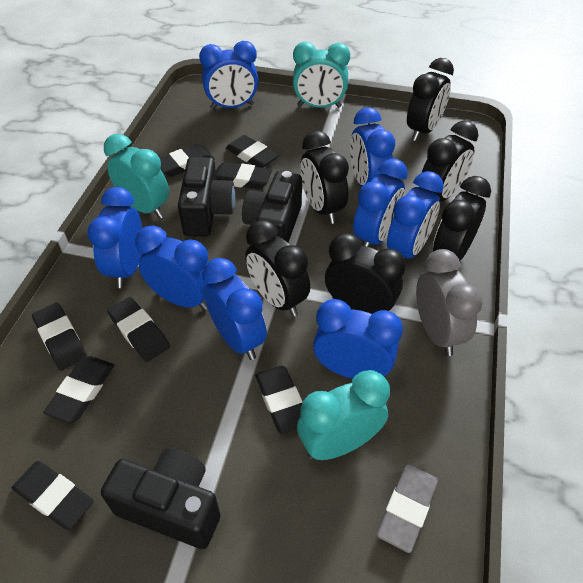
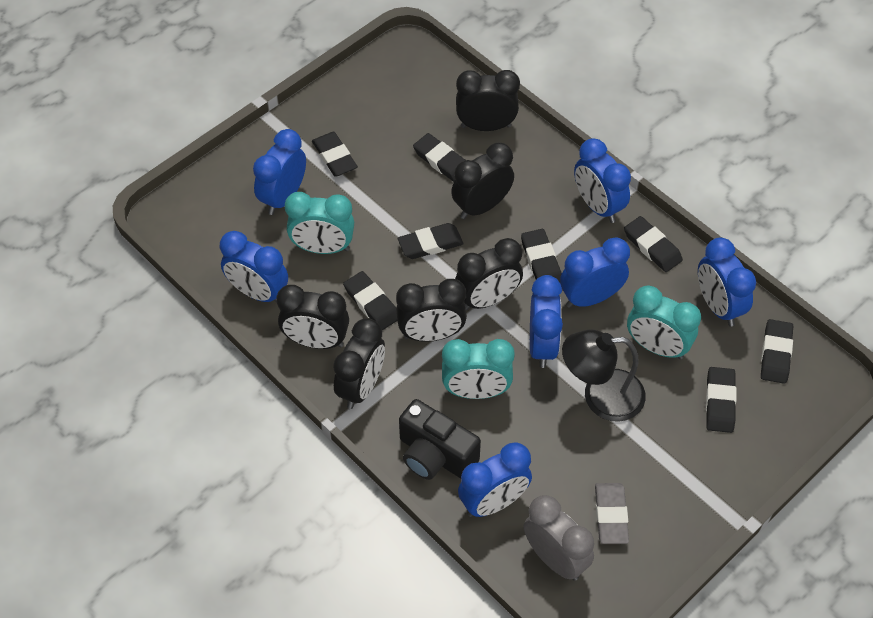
black camera: [101,448,220,549] [178,157,235,236] [242,171,302,242] = 3 -> [399,399,481,480] = 1
black lamp: none = 0 -> [562,330,646,422] = 1
blue clock: [87,187,142,288] [135,226,208,310] [199,41,259,109] [202,258,267,360] [313,299,403,379] [350,107,395,187] [353,158,408,247] [387,171,444,259] = 8 -> [220,231,288,303] [253,129,306,215] [458,443,532,517] [530,275,563,368] [560,237,630,308] [574,138,631,223] [698,237,756,327] = 7

